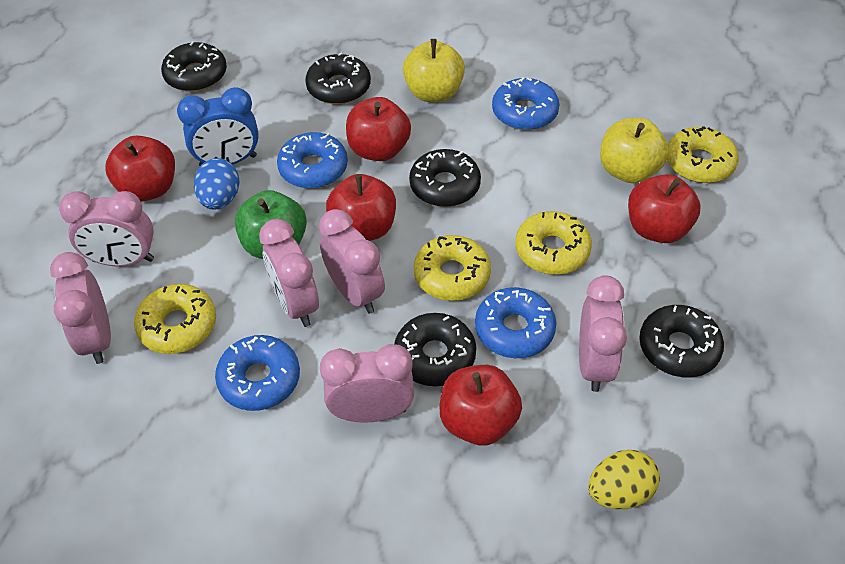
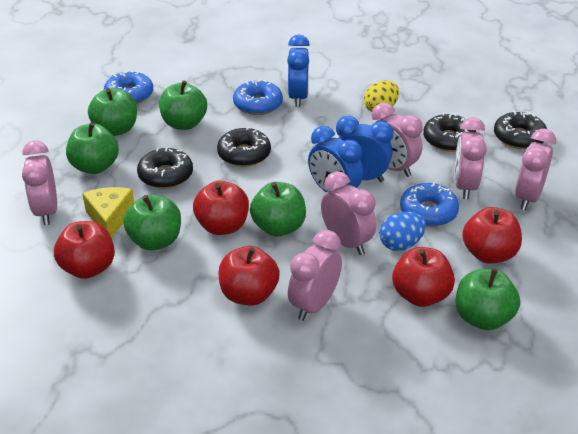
black donut: [161,41,227,92] [305,52,371,104] [394,313,476,386] [409,149,481,207] [639,305,724,378] = 5 -> [137,148,193,189] [217,127,271,167] [423,113,476,152] [494,111,547,149] = 4
blue clock: [177,87,259,166] = 1 -> [287,35,310,107] [308,126,363,193] [336,116,393,182] = 3
blue donut: [215,335,300,411] [277,132,348,189] [475,287,556,358] [492,77,559,130] = 4 -> [104,71,153,104] [233,80,283,115] [400,182,459,227] = 3
green apple: [235,190,307,259] = 1 -> [66,122,119,174] [88,88,137,136] [124,195,181,250] [159,80,207,130] [250,182,306,237] [456,268,520,330] = 6
yellow apple: [403,39,465,102] [600,118,669,183] = 2 -> none = 0
yellow cheese: none = 0 -> [82,187,134,238] = 1
yellow donut: [134,284,216,354] [414,235,491,301] [515,211,592,275] [667,126,738,183] = 4 -> none = 0

